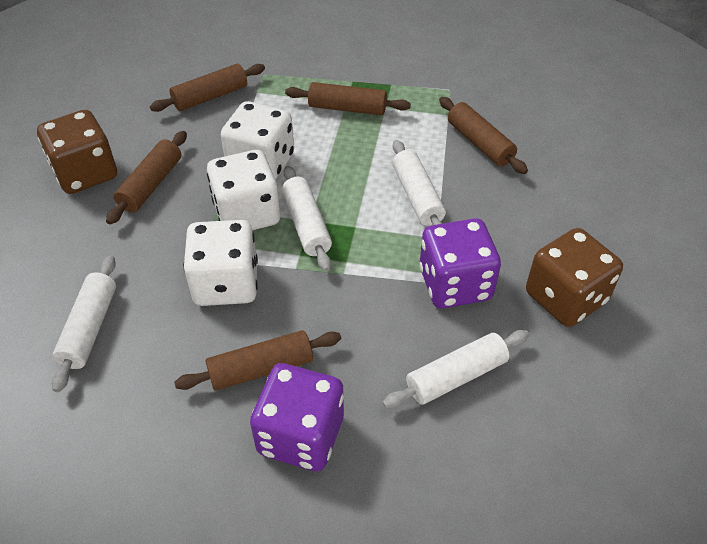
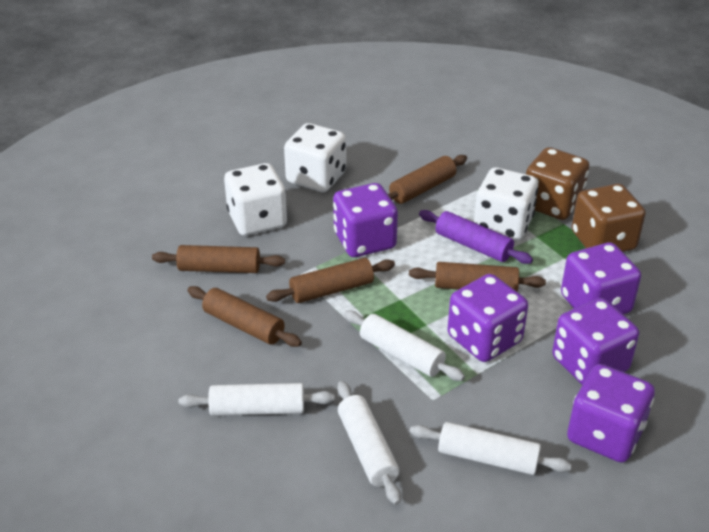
purple dice: [250,363,344,471] [419,218,501,308] = 2 -> [333,183,398,257] [447,274,528,362] [552,298,639,385] [561,242,641,315] [567,364,655,463] = 5
purple rolling pin: none = 0 -> [419,210,533,264] = 1

